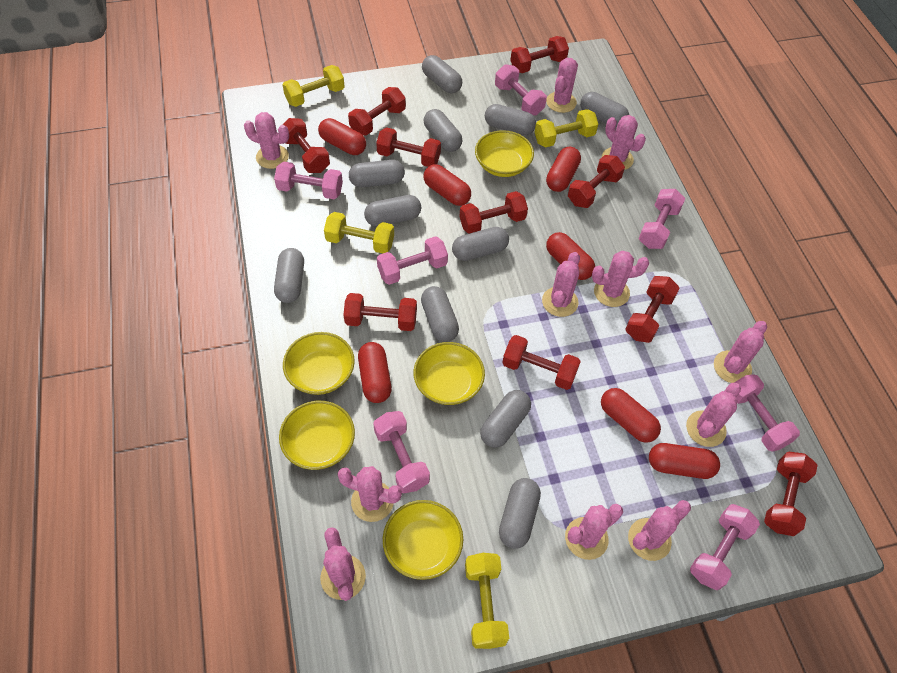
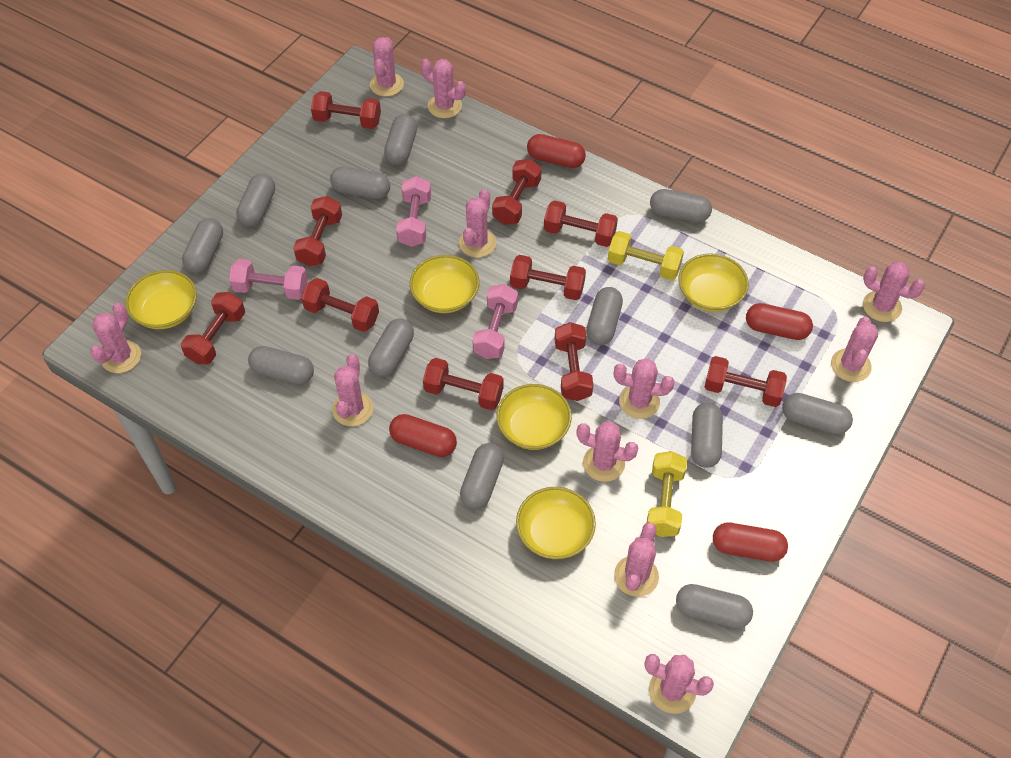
grey capsule: [274,248,304,303] [349,160,405,187] [364,195,421,226] [421,286,459,342] [422,55,462,93] [424,109,462,152] [452,227,509,261] [480,390,531,448] [485,104,536,135] [499,478,541,549] [580,92,629,128] = 11 -> [182,218,223,273] [236,174,275,227] [248,346,314,385] [330,167,390,199] [368,319,414,377] [384,114,417,165] [460,443,504,509] [586,287,623,345] [650,189,712,222] [676,584,753,628] [691,402,723,468] [782,393,853,434] = 12
pink dumbbell: [274,162,343,199] [373,411,430,493] [377,236,448,285] [495,64,547,115] [639,189,685,249] [690,504,760,590] [734,374,800,452] = 7 -> [229,259,308,300] [396,176,431,247] [473,284,518,359] = 3
red capsule: [318,118,366,155] [358,342,391,403] [423,164,471,206] [546,147,581,192] [546,232,595,280] [601,388,661,443] [649,443,720,479] = 7 -> [389,414,457,457] [527,134,586,168] [713,523,788,562] [746,303,813,340] = 4
yellow dumbbell: [282,65,345,107] [324,212,394,253] [465,553,509,649] [535,109,598,148] = 4 -> [608,231,684,280] [647,451,687,537] = 2

